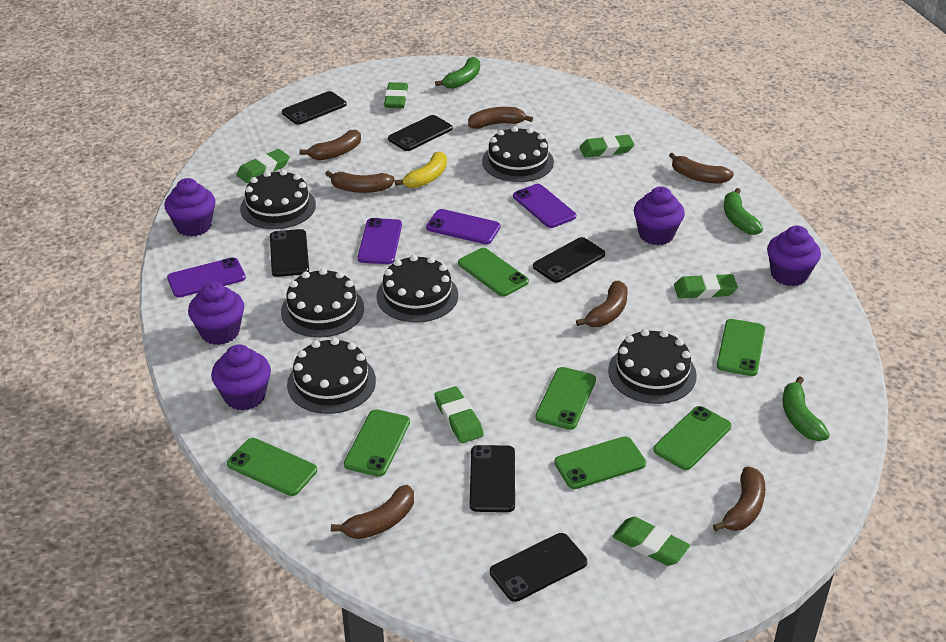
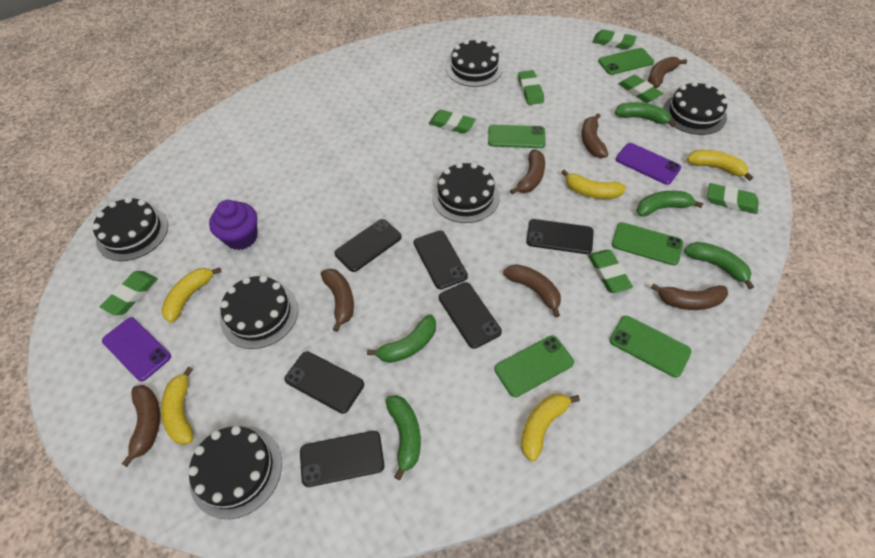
green banana: [435,57,480,89] [724,188,763,235] [783,376,830,441] = 3 -> [367,314,436,363] [385,395,421,480] [615,102,676,127] [636,191,703,217] [684,242,754,289] = 5
green eraser: [236,149,290,183] [384,82,408,108] [434,386,484,443] [580,135,634,158] [612,516,690,566] [674,274,738,299] = 6 -> [100,271,158,315] [429,110,476,134] [518,70,544,105] [588,250,633,293] [593,29,636,50] [619,75,663,103] [707,183,759,214] = 7
green phone: [227,438,317,496] [344,409,410,477] [458,248,529,296] [535,367,596,430] [554,436,646,489] [653,406,731,470] [717,319,765,376] = 7 -> [488,125,546,148] [495,335,574,397] [598,48,654,75] [610,316,692,378] [612,222,683,265] = 5
purple cupcake: [165,178,215,237] [188,282,244,345] [211,344,271,411] [634,186,685,245] [767,226,821,286] = 5 -> [209,200,258,250] = 1
purple phone: [167,257,246,297] [358,218,402,264] [426,209,500,244] [513,184,576,228] = 4 -> [102,317,171,381] [616,143,681,185] = 2
yellow banana: [395,151,447,188] = 1 -> [161,267,221,323] [161,367,193,445] [521,394,580,462] [561,169,626,199] [687,150,753,181] = 5

